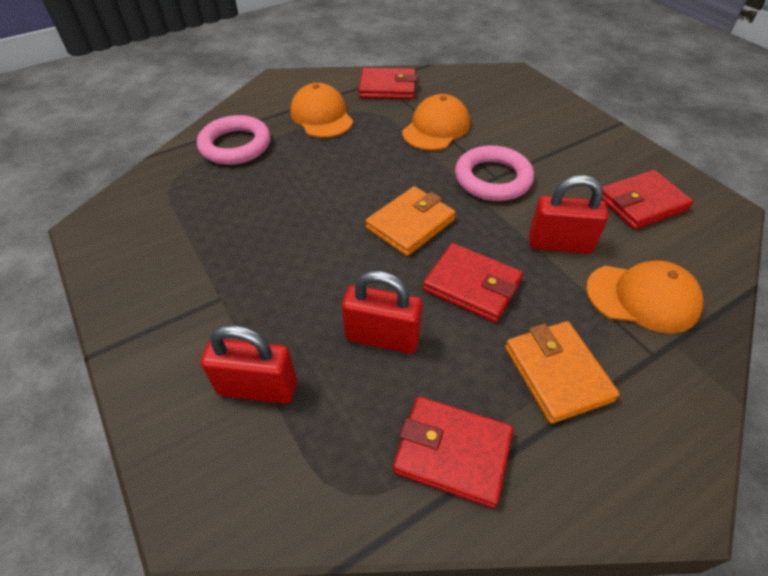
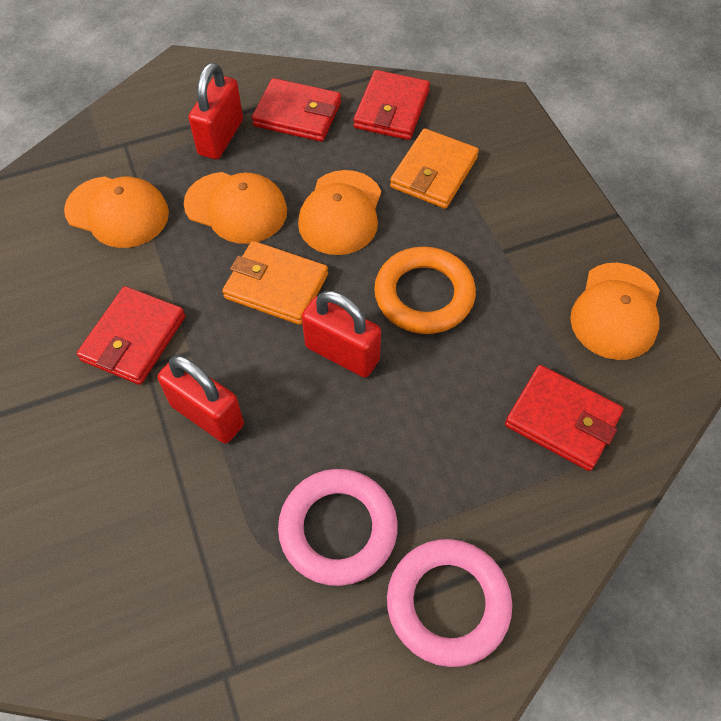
orange cap: [290,83,353,138] [402,94,470,151] [586,260,703,333] = 3 -> [64,177,169,248] [184,172,287,244] [298,170,381,255] [570,263,660,360] = 4
orange ring: none = 0 -> [374,246,476,334] = 1

